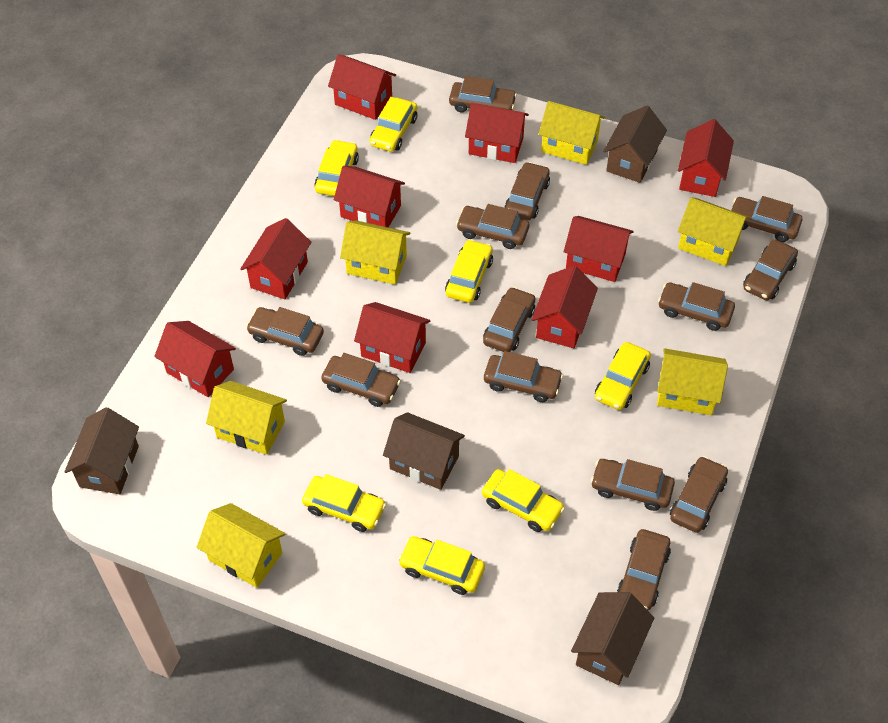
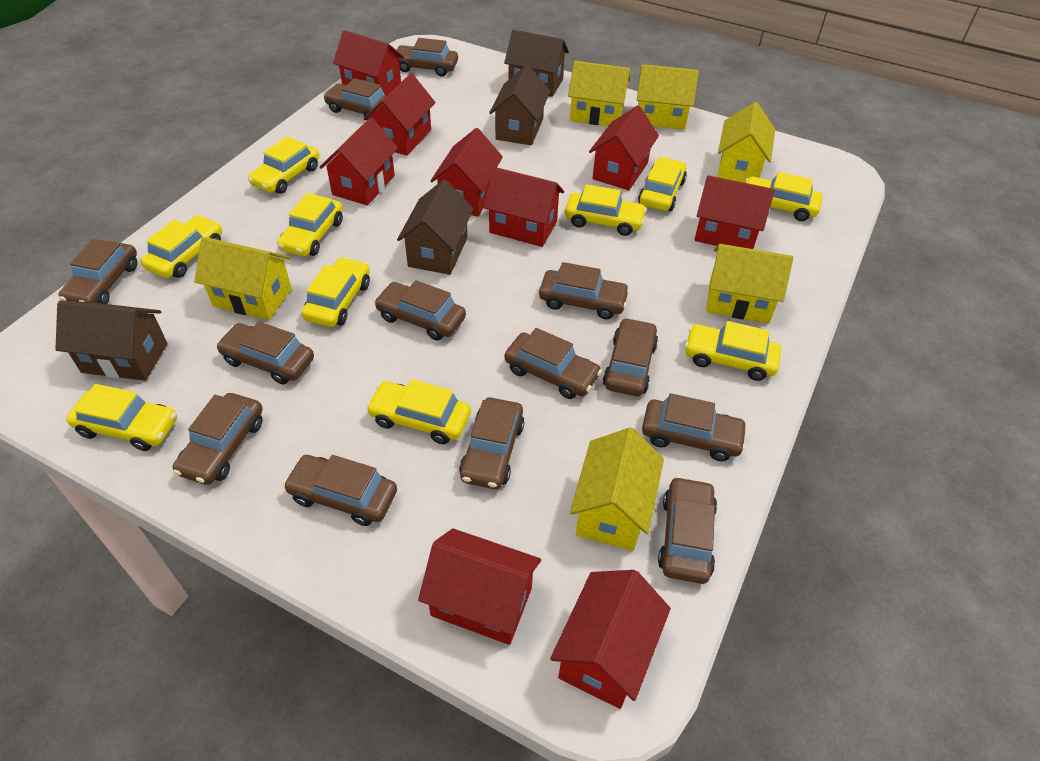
yellow car: [302,474,386,532] [315,140,359,196] [369,97,417,152] [398,536,485,595] [445,239,493,303] [482,469,565,532] [595,342,651,410] = 7 -> [66,384,177,451] [141,215,222,278] [248,136,319,194] [277,193,343,257] [301,257,370,327] [366,379,471,444] [565,184,647,236] [638,157,687,211] [685,321,781,381] [745,172,823,221] = 10

